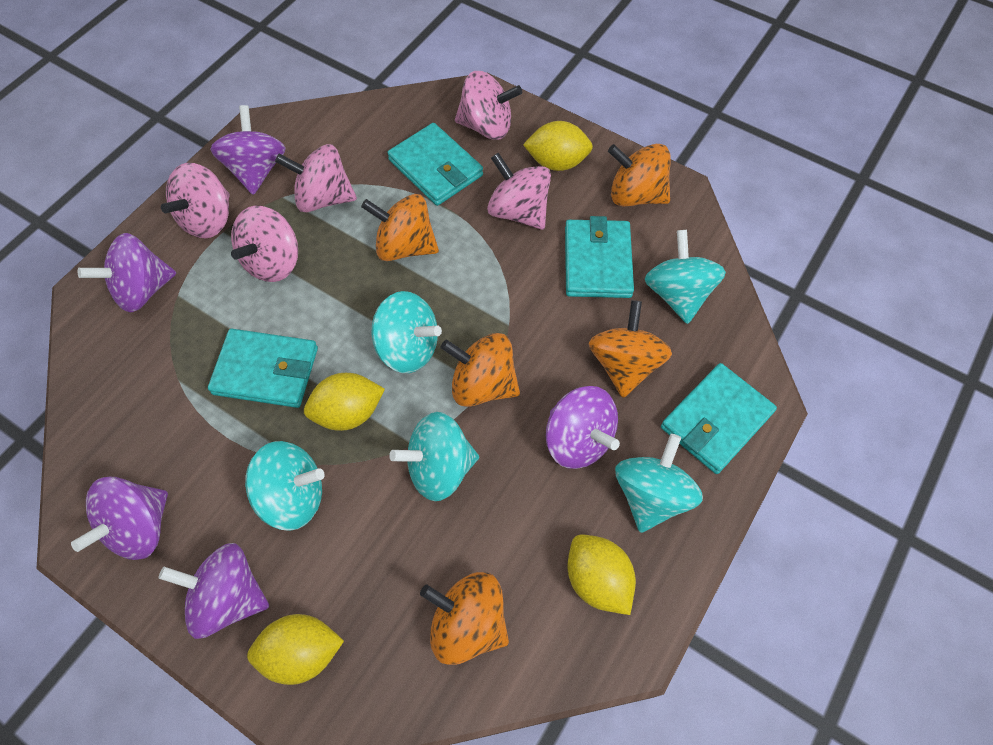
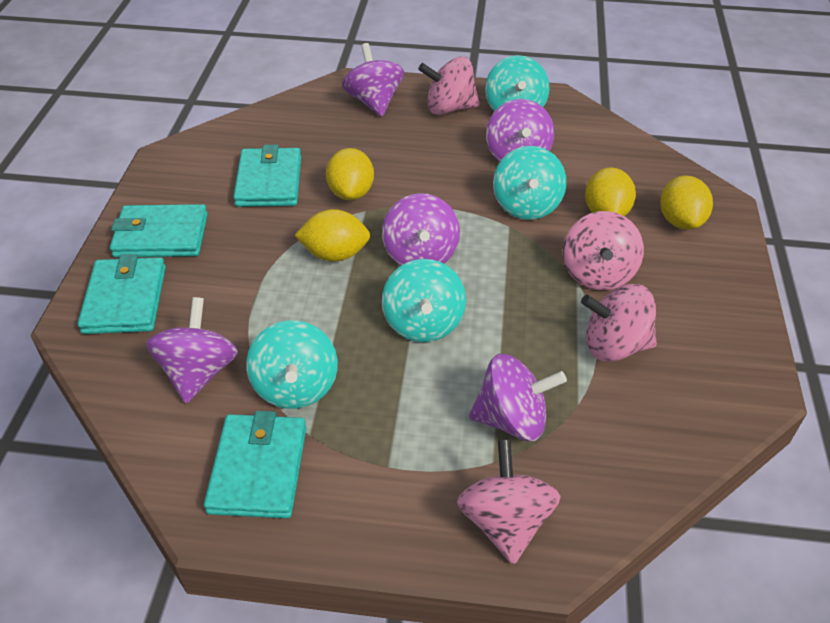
orange spinning top: [361,194,439,261] [420,572,509,665] [441,333,520,407] [589,300,672,398] [608,144,671,207] = 5 -> none = 0
pink spinning top: [161,163,230,239] [231,206,298,282] [275,144,357,212] [455,71,522,140] [487,153,551,230] = 5 -> [418,57,480,115] [457,439,561,565] [563,211,644,290] [581,284,657,362] = 4
turquoise spinning top: [245,441,324,531] [372,291,442,373] [389,412,479,501] [615,434,703,533] [645,230,726,324] = 5 -> [246,320,338,409] [382,259,466,342] [485,55,550,112] [493,146,567,220] = 4

